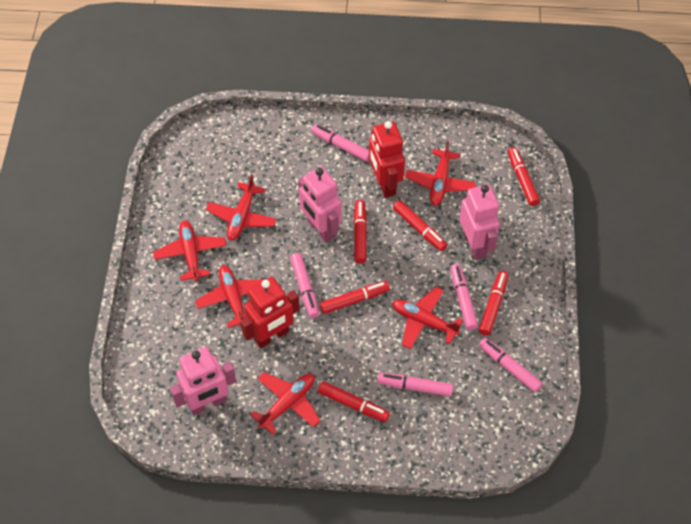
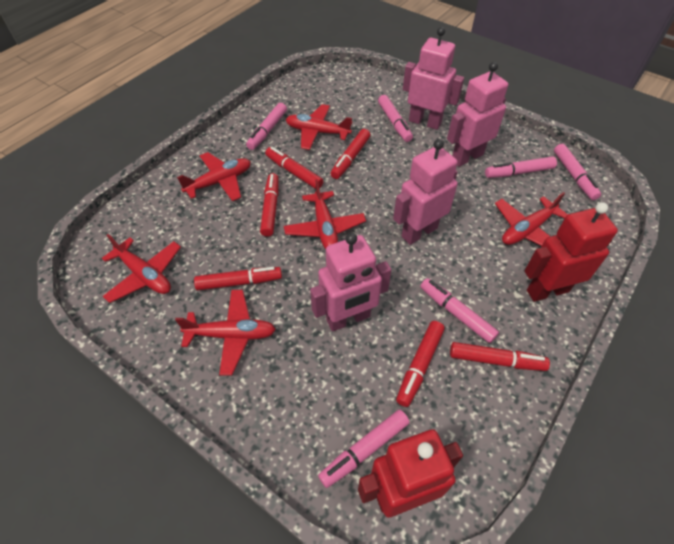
pink marker: [290,253,319,318] [311,124,369,162] [378,373,453,397] [451,264,478,330] [479,338,542,392] = 5 -> [246,103,287,150] [318,409,410,488] [378,95,413,142] [420,278,499,343] [485,156,557,178] [554,144,601,200] = 6
pink robot: [170,347,236,415] [298,167,342,243] [459,184,500,260] = 3 -> [310,233,391,332] [393,139,458,245] [403,27,464,130] [447,62,508,167] = 4

